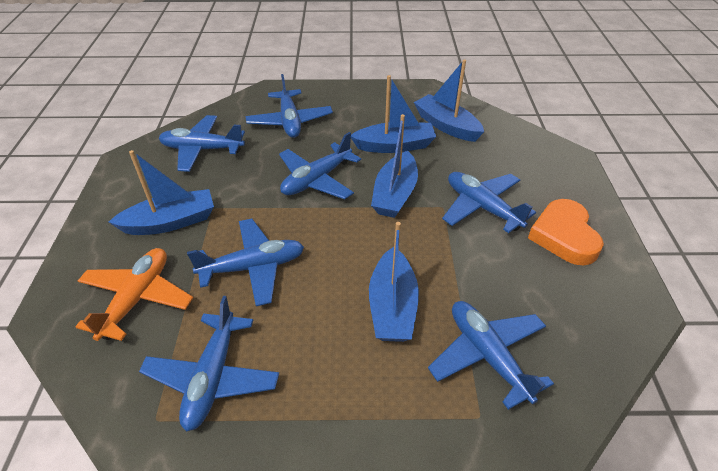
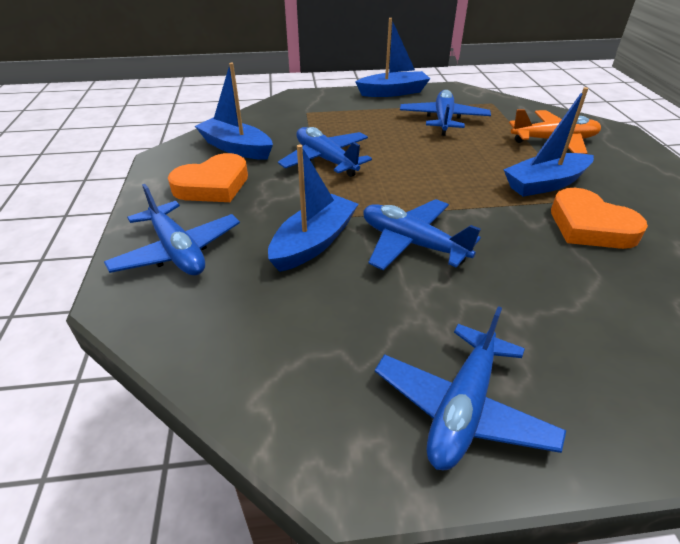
blue boat: [109,150,214,235] [351,75,436,153] [369,222,419,342] [371,114,418,218] [414,60,484,142] = 5 -> [195,63,273,160] [268,145,358,272] [355,18,430,97] [503,87,594,197] = 4
blue plane: [139,296,279,432] [159,115,245,172] [187,219,304,306] [246,74,333,138] [279,132,361,199] [428,301,554,410] [442,172,536,233] = 7 -> [104,184,240,275] [278,127,372,177] [363,199,481,270] [375,306,566,470] [400,90,491,136] = 5
orange heart: [528,199,604,266] = 1 -> [168,153,248,202] [551,188,648,249] = 2

